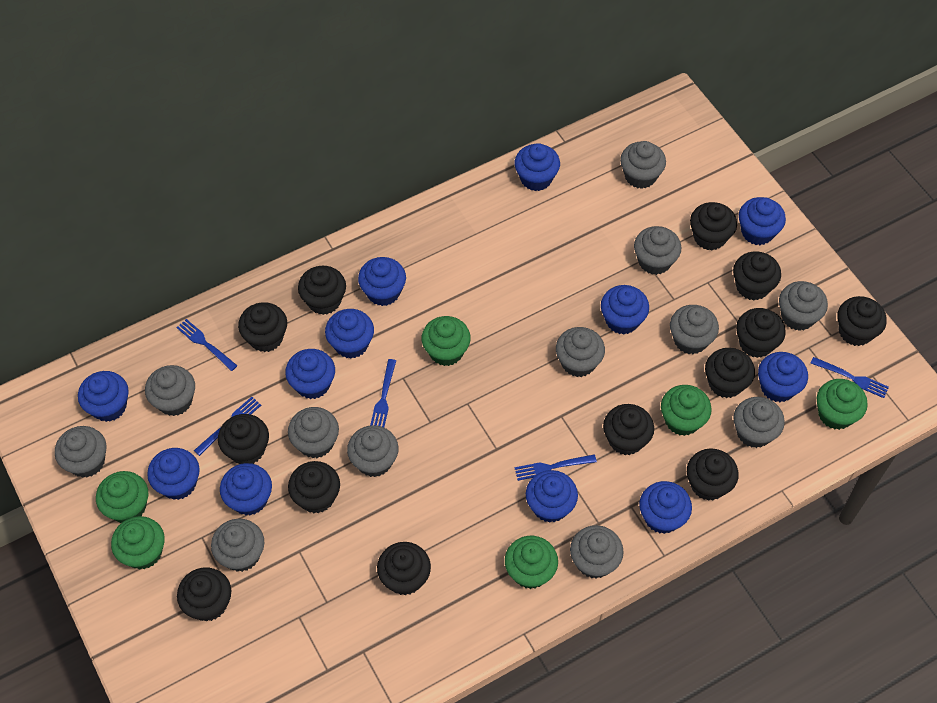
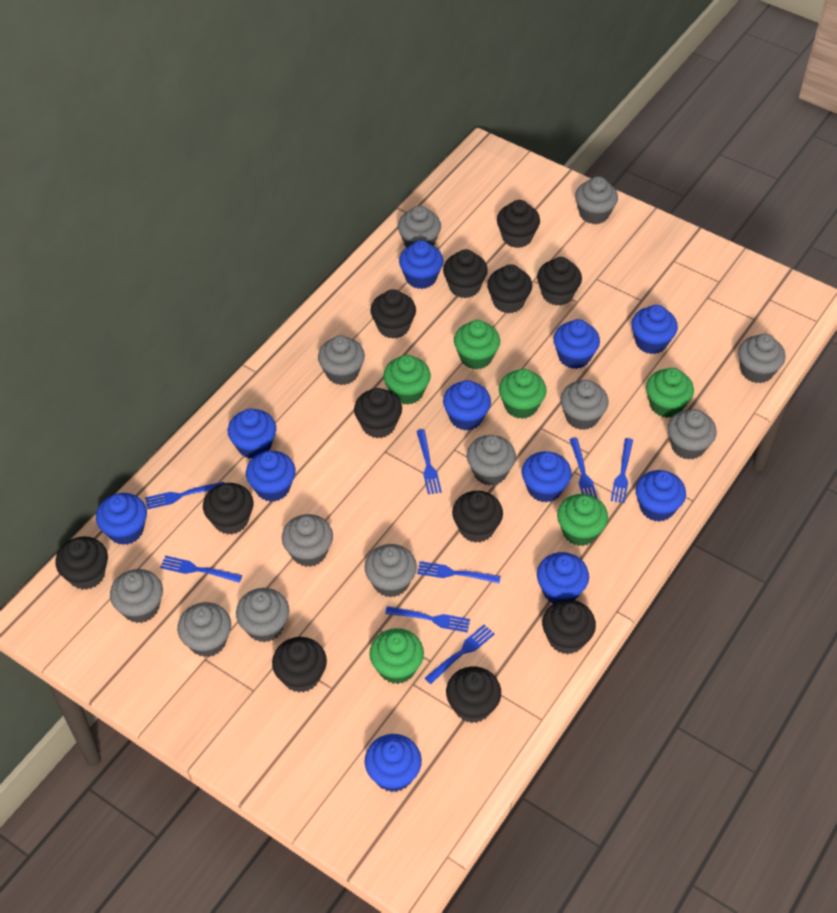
black cupcake: [177,568,231,622] [218,414,269,464] [238,302,287,352] [288,461,340,513] [298,266,346,315] [377,542,431,595] [603,404,654,455] [687,448,739,501] [690,202,737,250] [705,348,755,398] [733,251,781,300] [736,308,786,358] [837,296,887,346] = 13 -> [55,536,108,590] [203,483,253,535] [272,637,327,693] [354,388,402,438] [370,289,416,339] [443,249,488,298] [446,667,501,723] [452,491,503,543] [487,264,532,313] [497,200,540,248] [537,257,582,306] [542,599,596,654] = 12
blue cupcake: [78,371,129,422] [147,448,200,500] [220,463,272,515] [285,349,335,399] [325,309,374,359] [358,257,406,306] [515,143,560,191] [526,470,578,523] [601,285,649,335] [639,481,692,534] [739,197,786,245] [758,352,808,402] = 12 -> [96,493,147,545] [228,409,276,459] [246,451,296,502] [365,734,422,792] [399,240,443,289] [443,380,491,431] [522,451,572,503] [537,552,589,604] [554,319,600,369] [631,305,678,354] [636,470,686,522] = 11
blue fork: [176,319,238,371] [194,397,261,456] [370,359,396,427] [514,454,597,481] [811,357,889,398] = 5 -> [145,482,224,509] [160,556,242,583] [385,606,470,632] [417,430,442,495] [417,561,501,583] [425,624,494,684] [569,438,598,499] [611,438,633,503] = 8

